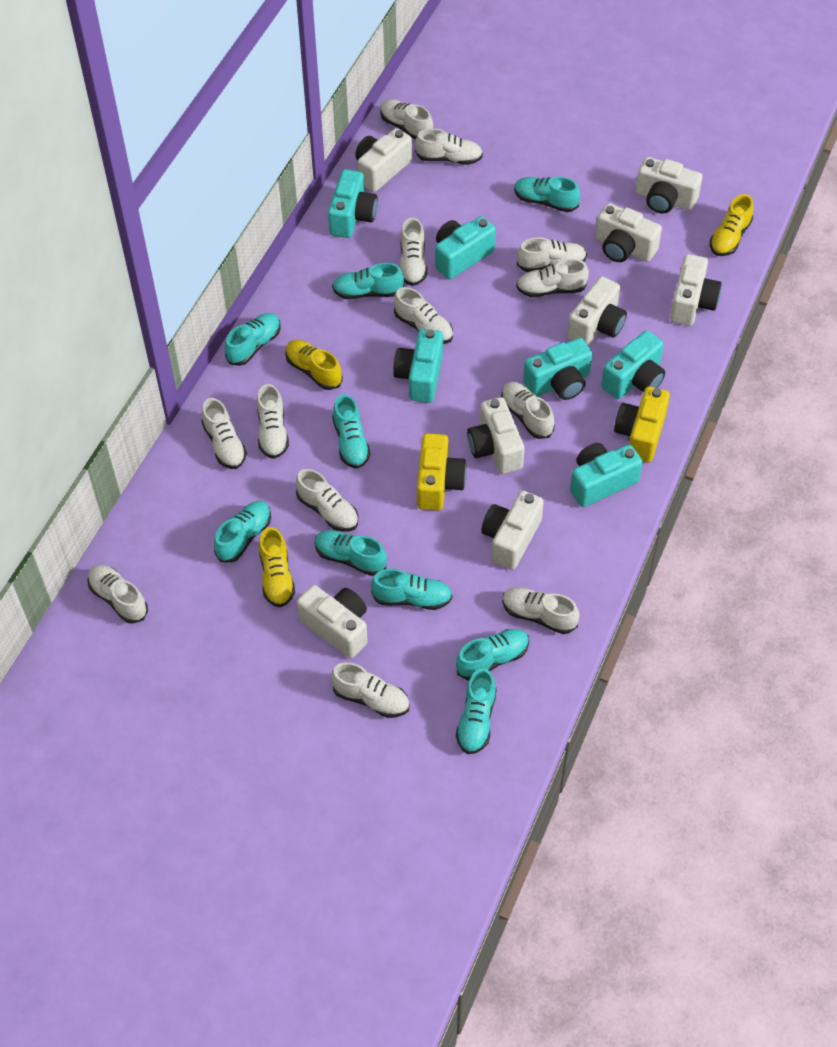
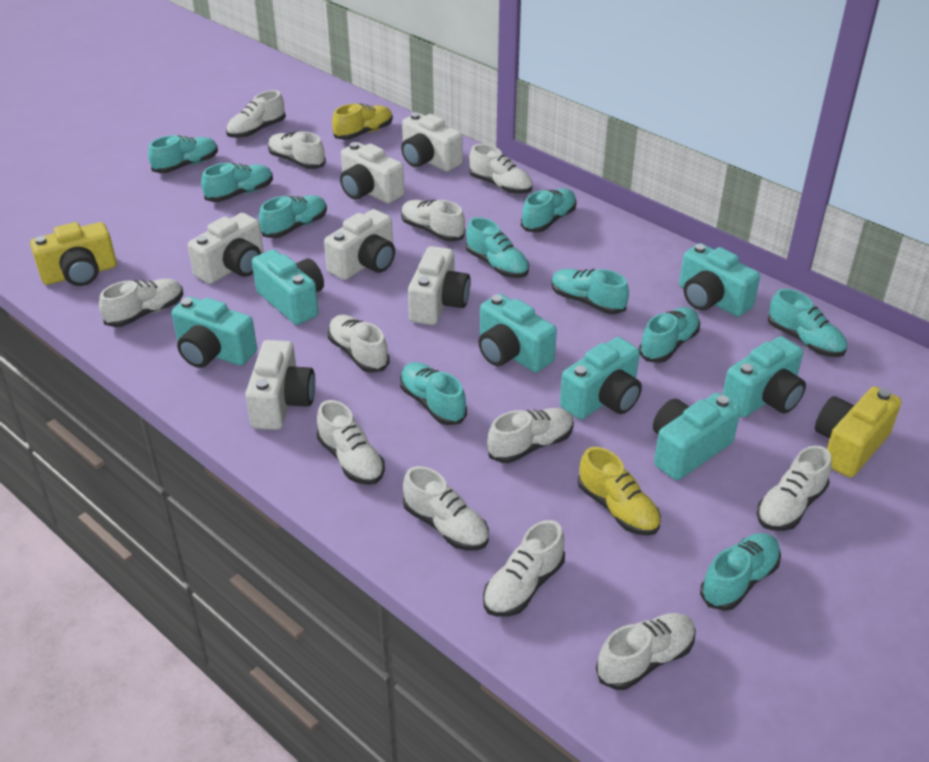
turquoise camera: [328,169,378,238] [393,329,443,403] [435,216,496,279] [523,338,592,400] [570,443,642,507] [601,330,665,399] = 6 -> [172,297,257,368] [252,249,324,325] [479,294,557,373] [560,337,642,420] [653,393,740,480] [679,243,760,317] [722,336,806,417] = 7
turquoise shoe: [214,501,271,563] [225,313,281,366] [314,530,387,576] [332,263,404,299] [332,394,370,469] [371,569,452,610] [456,629,529,680] [456,668,497,754] [514,177,580,212] = 9 -> [148,135,218,173] [201,163,273,202] [259,195,327,238] [400,362,467,425] [466,217,529,278] [521,188,577,233] [551,269,629,314] [639,307,700,363] [700,533,781,611] [768,289,847,357] = 10
white camera: [297,585,368,659] [355,128,412,192] [467,397,525,474] [481,491,544,570] [567,276,627,346] [595,203,662,262] [636,157,702,213] [670,254,722,326] = 8 -> [188,213,263,284] [245,340,315,430] [324,209,395,280] [340,142,404,204] [401,112,462,172] [408,246,470,325] = 6
white shoe: [88,565,148,624] [202,398,247,469] [257,384,289,459] [296,469,358,531] [331,662,410,718] [380,99,433,140] [394,287,453,344] [399,218,427,286] [415,128,483,165] [501,382,554,439] [502,587,580,634] [516,259,589,297] [517,237,587,272] = 13 -> [99,279,183,327] [226,90,286,138] [268,131,326,169] [317,400,385,485] [328,315,389,373] [401,200,465,242] [403,466,489,550] [469,144,533,194] [483,520,565,617] [487,408,574,463] [596,613,696,690] [757,446,831,531] = 12
yellow shoe: [259,527,295,607] [285,340,343,390] [710,194,754,256] = 3 -> [332,103,393,140] [578,447,661,536] = 2

